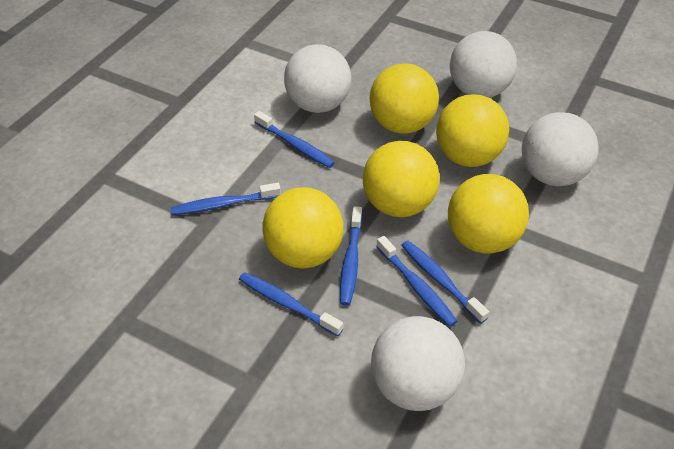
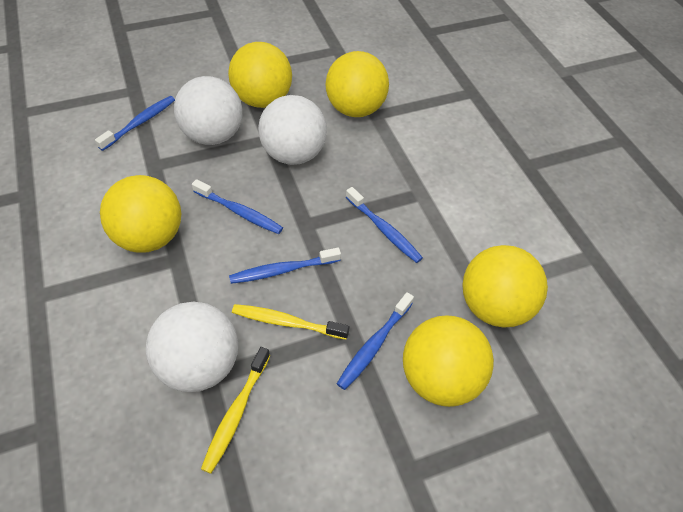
blue toothbrush: [171,183,281,215] [239,272,343,337] [254,111,335,168] [340,206,362,306] [376,236,457,327] [401,240,489,324] = 6 -> [95,96,175,151] [192,179,283,234] [229,247,341,284] [337,292,414,390] [346,187,423,263] = 5
white ball: [284,44,352,113] [371,316,465,411] [450,31,517,98] [522,112,599,186] = 4 -> [146,301,238,392] [174,76,242,145] [258,95,327,165] = 3
yellow toothbrush: none = 0 -> [201,347,270,474] [232,304,350,340] = 2

